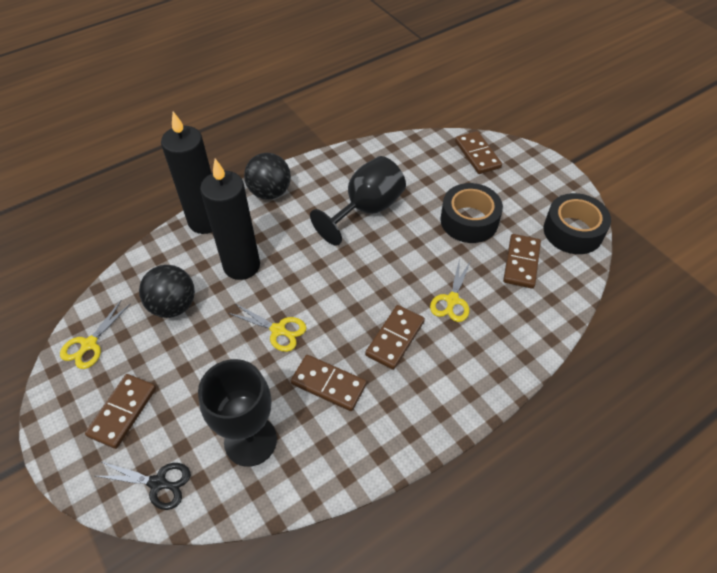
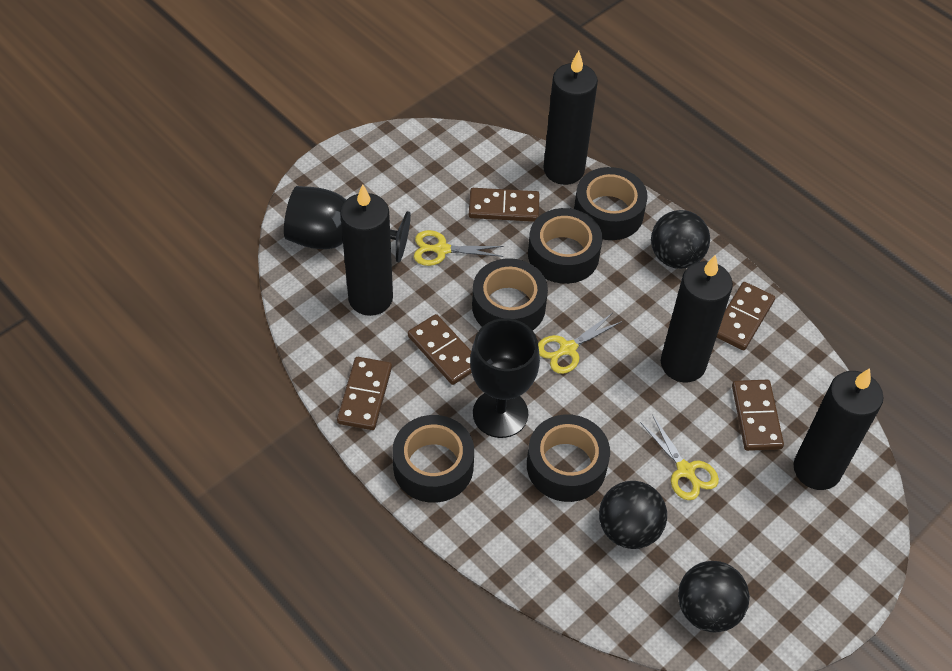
black ball: [139,265,195,318] [244,153,291,199] = 2 -> [599,481,667,549] [651,210,710,269] [678,561,750,633] = 3
black candle: [161,112,212,234] [200,159,260,280] = 2 -> [340,184,393,316] [543,51,598,185] [661,255,733,382] [793,368,884,490] = 4
black scissors: [96,462,191,510] = 1 -> none = 0
black tape: [440,183,503,243] [544,193,611,254] = 2 -> [392,415,474,503] [472,258,548,330] [527,414,610,502] [528,208,603,284] [574,167,648,240] = 5

